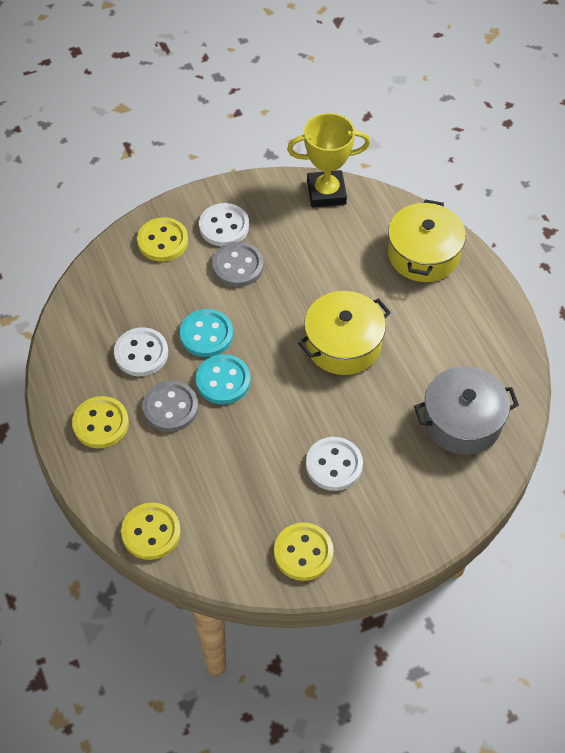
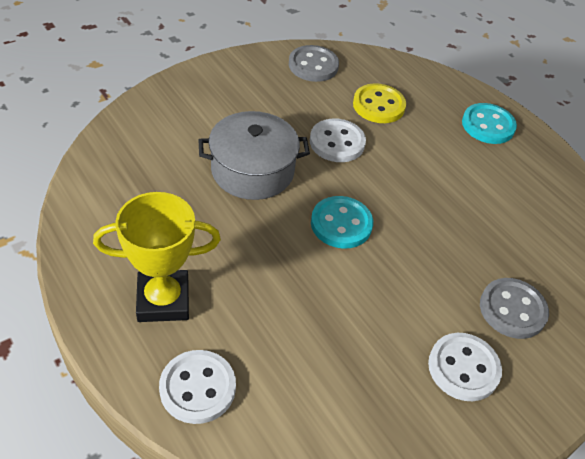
yellow button: [72,396,129,448] [121,503,181,560] [137,217,188,262] [274,522,334,581] = 4 -> [353,83,406,123] = 1
yellow pot: [298,291,391,375] [388,199,466,282] = 2 -> none = 0

